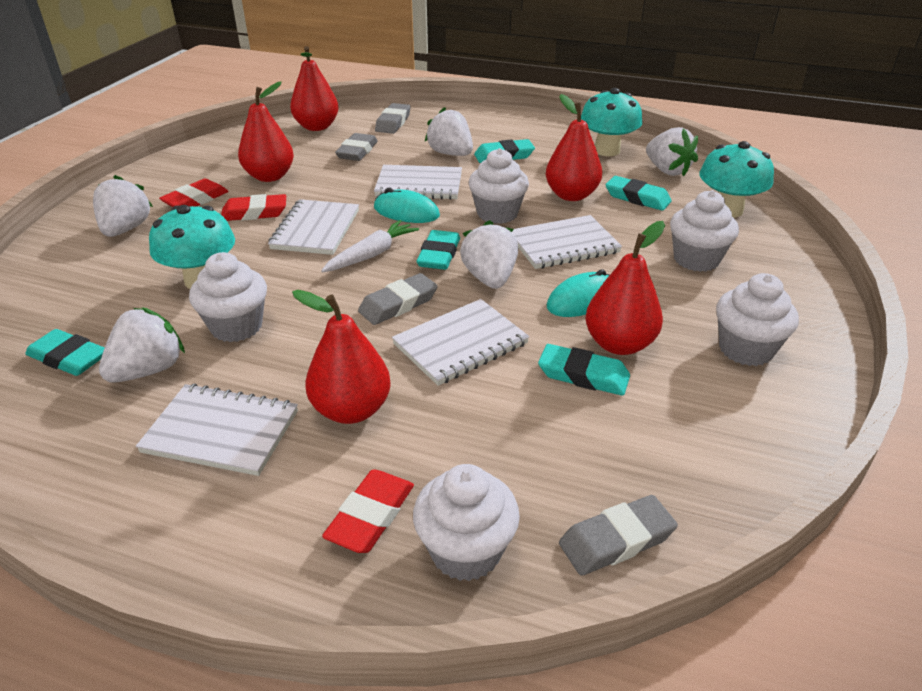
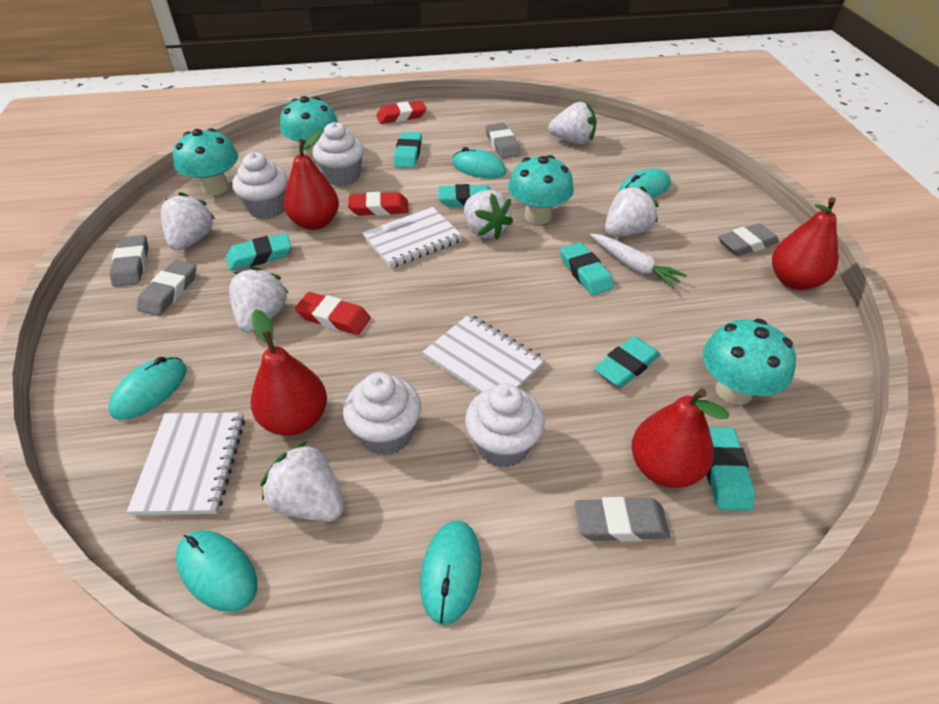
grey eraser: [335,133,378,161] [358,273,438,325] [375,103,411,134] [559,495,678,576] = 4 -> [109,235,149,287] [137,260,196,316] [486,123,520,159] [575,497,670,542] [718,223,779,256] = 5
red pear: [238,81,294,182] [290,46,339,131] [292,290,391,424] [546,94,602,201] [585,221,665,355] = 5 -> [251,310,327,436] [284,129,339,230] [631,388,729,488] [772,197,838,290] = 4
turquoise eraser: [25,329,105,376] [416,230,460,270] [474,139,535,163] [538,344,630,396] [605,176,672,211] = 5 -> [226,233,291,270] [393,132,422,168] [438,184,492,207] [560,242,614,296] [594,336,660,388] [707,427,755,511] = 6
turquoise mouse: [374,188,440,223] [547,269,609,317] = 2 -> [109,357,187,420] [176,530,257,612] [420,521,481,625] [452,147,507,179] [619,169,671,198] = 5
turquoise mushroom: [149,205,235,289] [581,88,642,156] [699,141,774,218] = 3 -> [173,128,238,195] [280,96,338,160] [508,155,574,225] [703,319,796,405] = 4
white cupcake: [189,252,267,342] [413,464,520,581] [468,148,529,224] [670,190,739,272] [716,273,799,366] = 5 -> [233,152,288,219] [312,122,364,186] [343,372,421,456] [465,383,545,468] = 4
white notebook: [136,384,298,476] [268,199,359,255] [374,165,462,200] [392,299,529,386] [512,215,622,269] = 5 -> [127,412,245,515] [362,207,463,268] [423,314,545,393] = 3
white strawberry: [93,175,153,237] [99,307,185,383] [425,107,473,156] [460,220,518,289] [646,127,698,177] = 5 -> [161,192,215,251] [229,267,289,333] [260,441,344,521] [464,190,513,240] [548,102,597,144] [605,186,659,237] = 6

